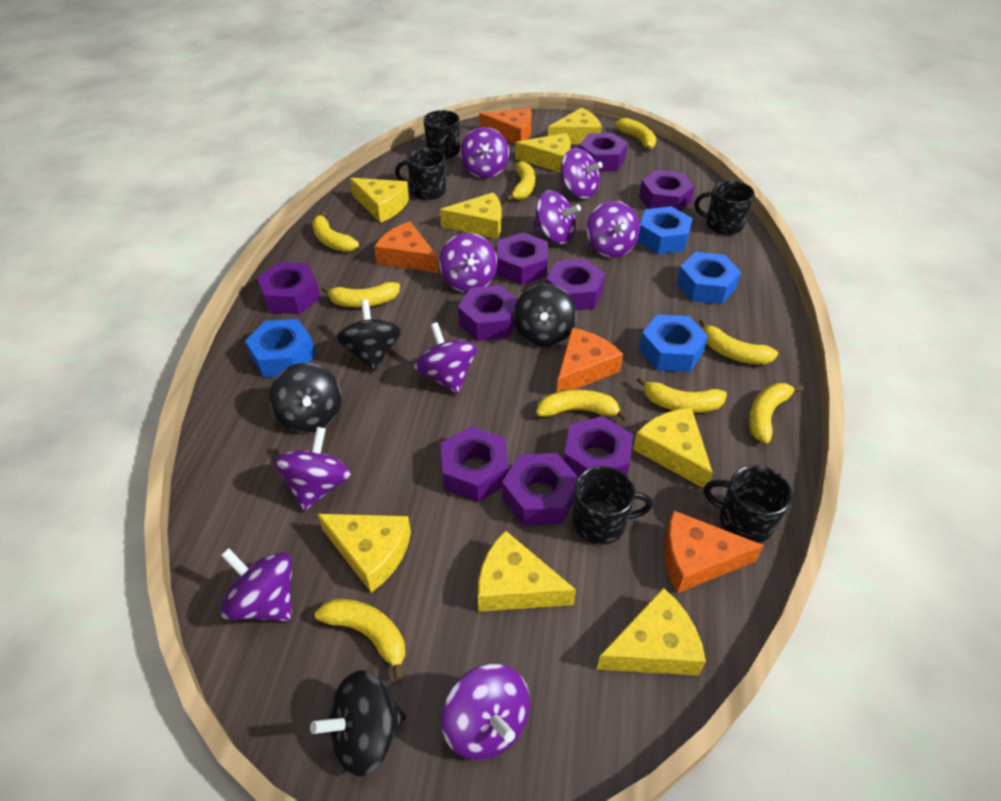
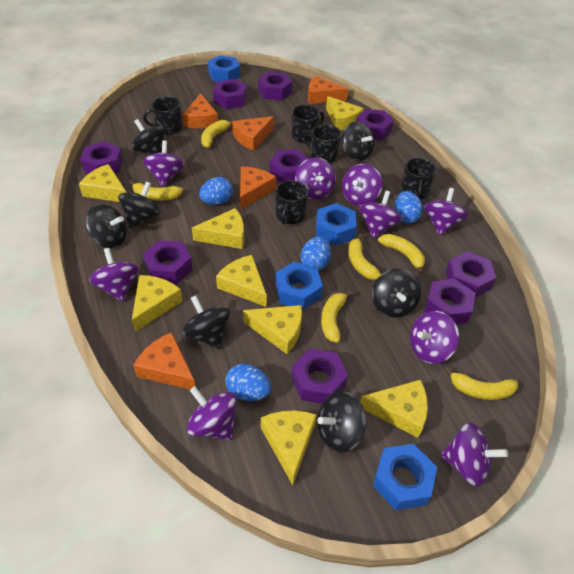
black spinning top: [269,363,342,432] [310,670,406,776] [336,300,402,372] [514,283,577,347] = 4 -> [85,204,127,248] [118,182,161,228] [131,119,165,155] [182,295,230,349] [318,391,367,452] [342,121,375,161] [372,269,421,318] = 7
blue egg: none = 0 -> [199,177,233,205] [226,364,271,401] [301,236,331,271] [395,191,423,223] = 4
orange cheese: [374,221,438,273] [479,108,532,144] [557,328,623,392] [664,510,764,593] = 4 -> [133,332,195,389] [182,93,218,129] [232,116,274,151] [240,167,276,210] [308,76,348,104] = 5
yellow banana: [312,211,359,252] [315,599,405,681] [321,282,400,307] [505,161,535,201] [536,389,629,421] [615,118,656,153] [637,376,727,413] [699,319,778,365] [749,383,804,443] = 9 -> [130,180,183,201] [201,120,232,148] [321,291,353,343] [348,234,381,280] [378,234,425,274] [444,367,518,400] = 6

